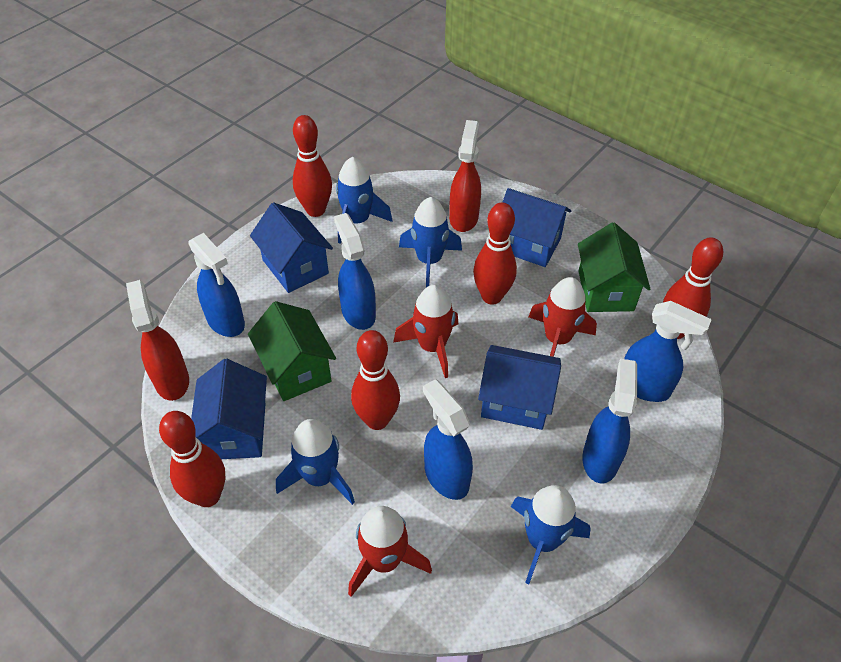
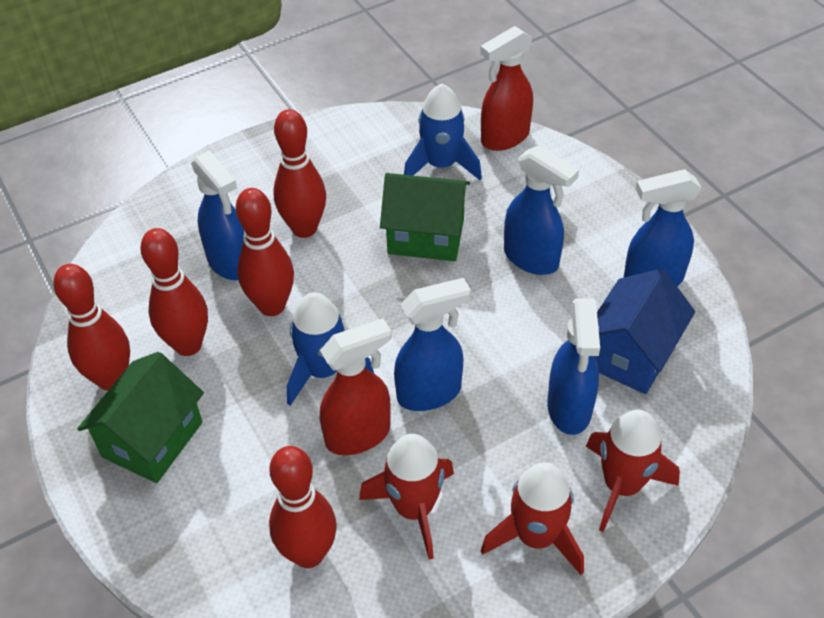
blue house: [191,359,267,459] [250,202,333,293] [478,345,561,430] [503,188,571,267] = 4 -> [595,269,695,394] = 1
blue rocket: [276,419,355,505] [336,157,392,244] [399,197,462,287] [511,485,591,584] = 4 -> [287,292,374,406] [404,83,482,180] = 2

